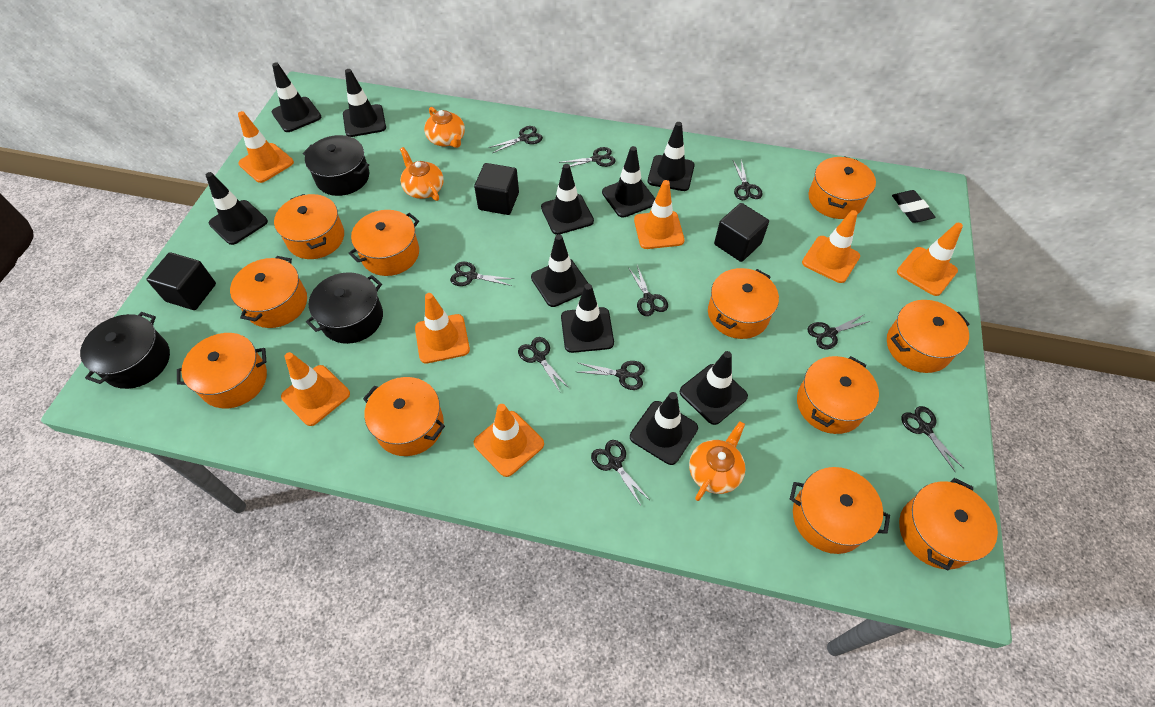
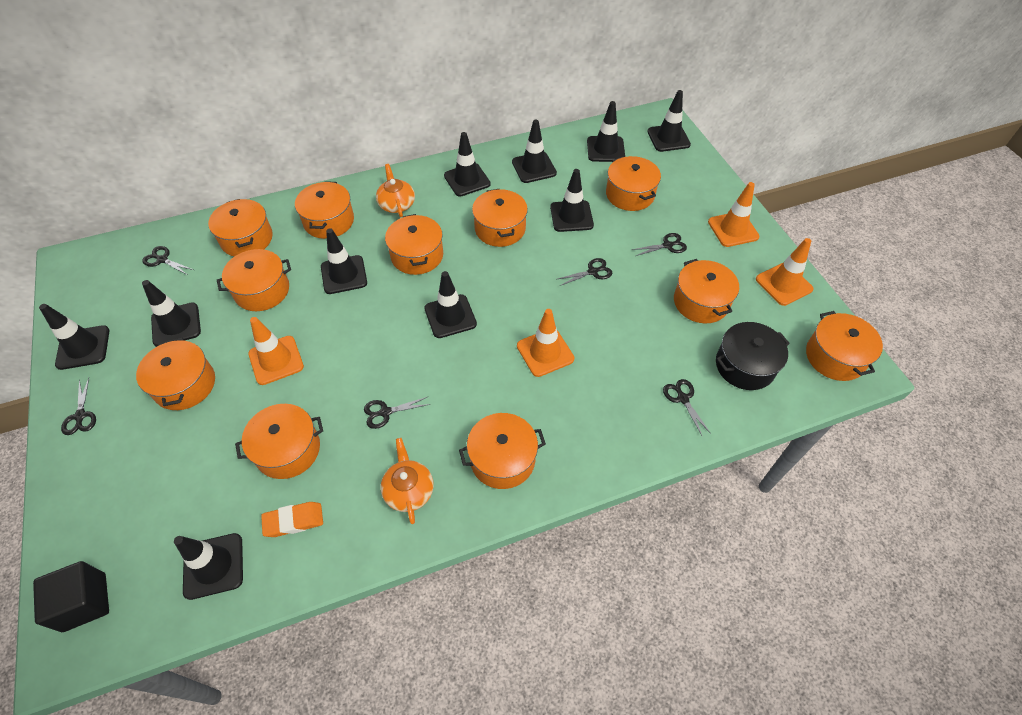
black cube: [147,252,216,310] [474,163,519,215] [714,203,769,262] = 3 -> [33,561,109,632] = 1
black eraser: [892,190,935,223] = 1 -> none = 0
black pot: [80,312,170,389] [303,135,369,196] [306,272,383,344] = 3 -> [716,322,790,390] = 1
black scissors: [450,262,514,286] [489,126,543,153] [518,337,569,392] [559,147,616,169] [579,361,645,390] [591,440,651,506] [628,265,668,316] [733,159,763,200] [807,314,870,349] [901,406,963,472] = 10 -> [61,378,96,435] [142,246,194,275] [364,397,431,429] [558,258,613,286] [632,233,687,256] [663,379,711,437] = 6
orange eraser: none = 0 -> [261,502,323,537] = 1
orange teapot: [400,147,444,201] [424,107,465,148] [689,421,746,501] = 3 -> [376,164,415,217] [381,438,434,524] = 2
orange traffic cone: [238,111,294,183] [281,352,350,426] [415,293,470,364] [474,404,544,477] [634,180,685,249] [802,210,860,283] [897,223,963,296] = 7 -> [248,317,304,385] [517,309,574,377] [708,182,759,247] [756,238,813,306] = 4

